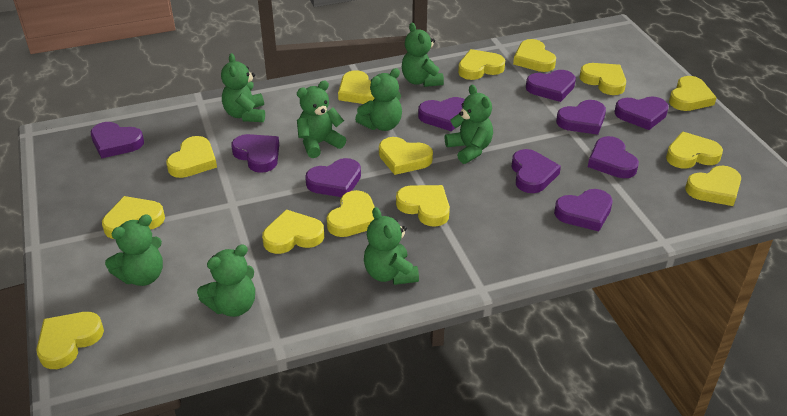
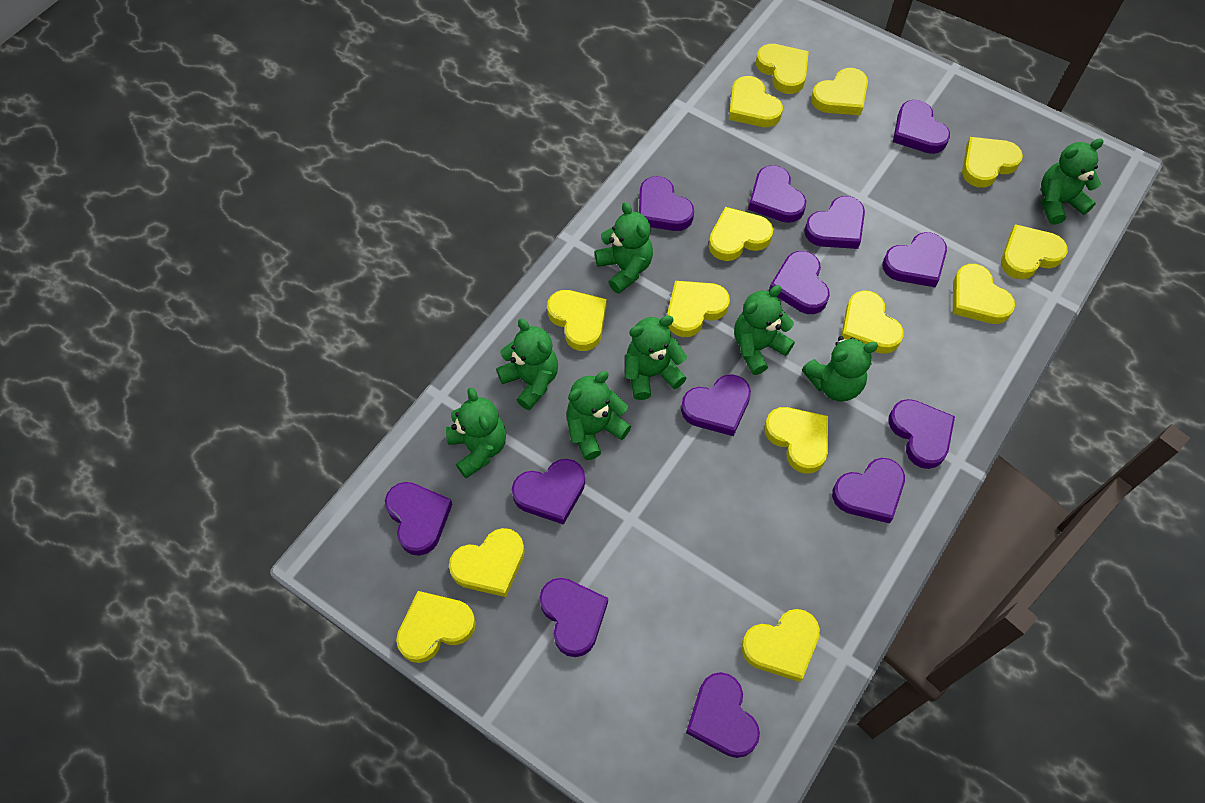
purple heart: [91,122,144,158] [232,134,279,173] [305,158,361,197] [418,97,465,131] [512,149,561,193] [526,70,576,102] [554,189,613,231] [556,100,606,135] [588,136,639,178] [615,96,669,130] = 10 -> [385,482,453,556] [512,459,585,525] [539,578,608,657] [639,176,694,231] [681,374,751,436] [686,672,760,758] [748,165,806,223] [769,251,830,314] [804,196,865,249] [832,458,905,524] [882,232,947,287] [888,399,955,469] [893,100,950,154] = 13

